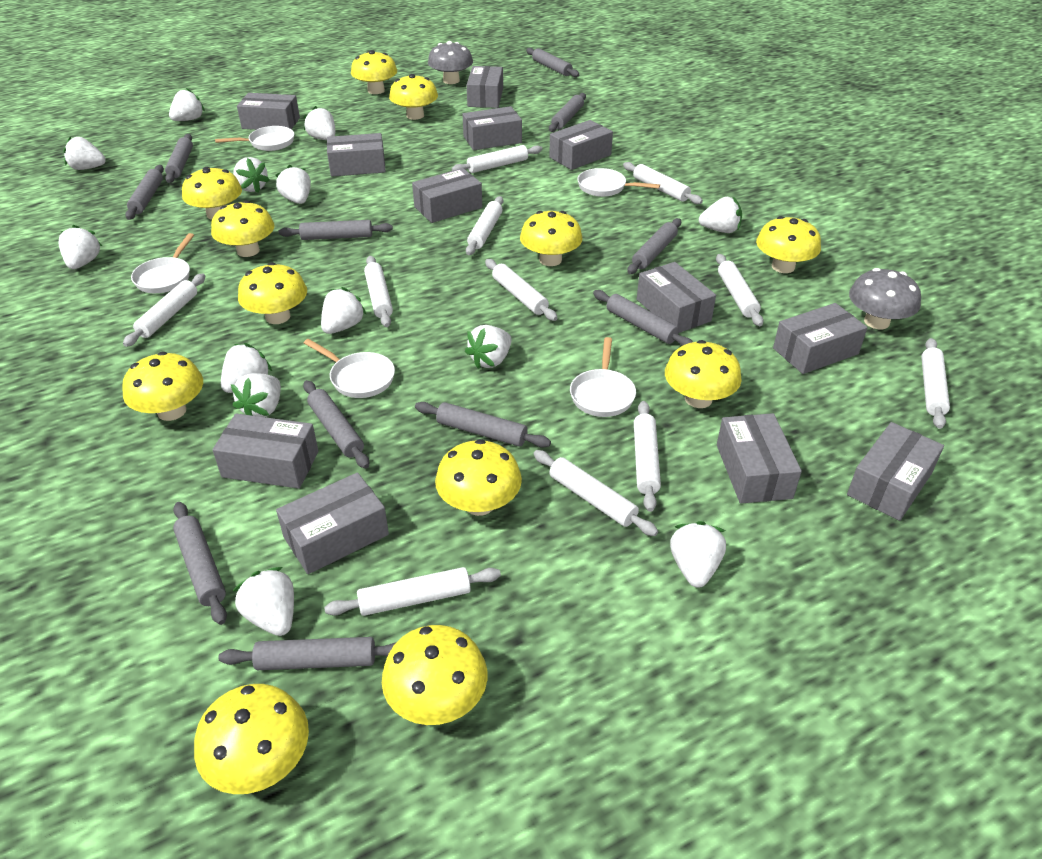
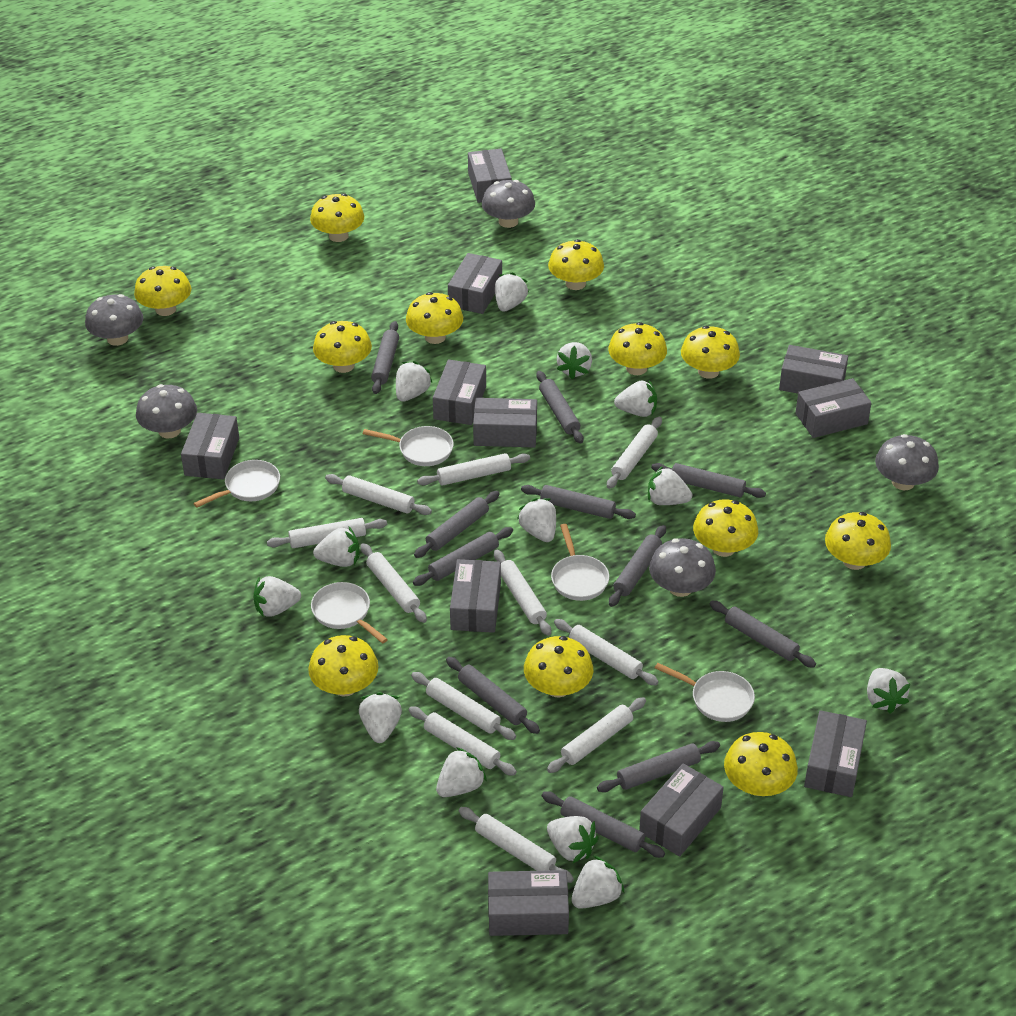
grey box: [212,413,319,489] [237,93,300,130] [276,472,389,574] [327,133,386,177] [412,168,482,223] [463,106,522,150] [467,66,503,108] [549,120,613,170] [637,262,716,333] [717,413,802,503] [773,303,867,374] [847,422,944,521] = 12 -> [181,413,239,479] [433,359,486,425] [448,253,502,314] [450,559,501,633] [468,149,512,203] [473,398,537,448] [488,870,569,936] [639,763,724,857] [779,345,848,394] [795,378,871,438] [804,710,867,797] = 11
grey mushroom: [428,41,473,84] [849,268,921,329] = 2 -> [85,294,143,346] [136,384,197,439] [482,180,535,228] [649,538,716,597] [875,434,939,490] = 5

